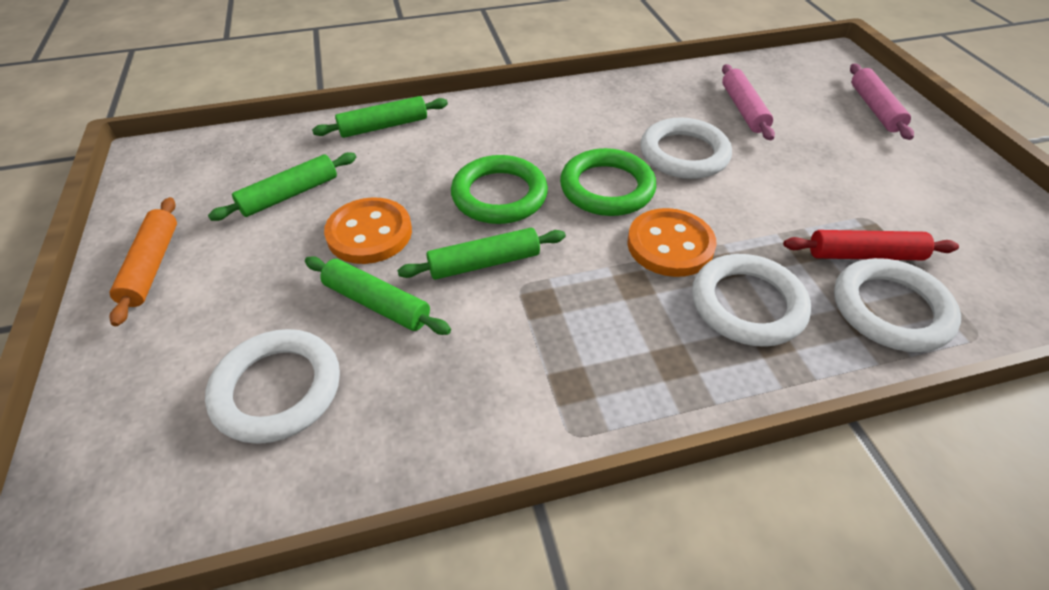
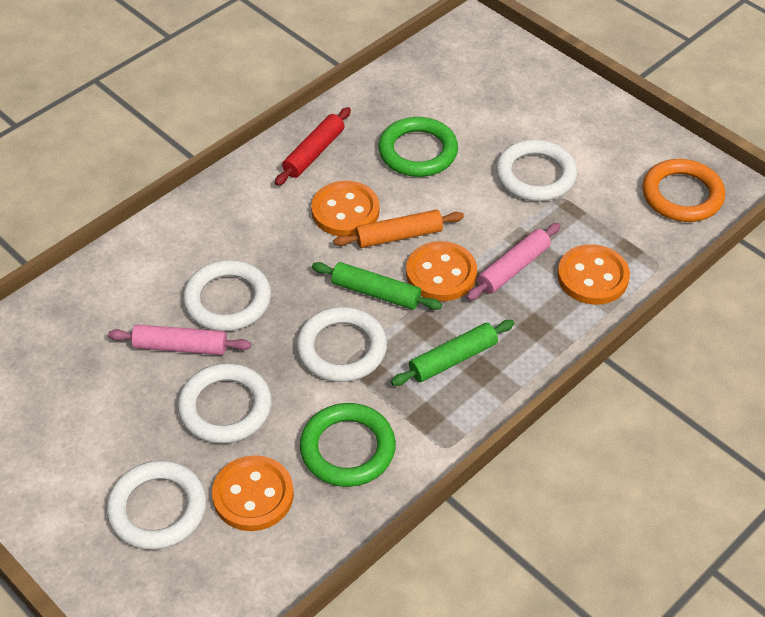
green rolling pin: [208,152,356,221] [305,256,451,335] [312,96,448,138] [397,228,566,280] = 4 -> [312,262,442,310] [391,320,514,386] = 2
orange button: [324,197,412,264] [627,208,717,277] = 2 -> [212,455,294,531] [311,181,380,236] [406,241,477,301] [557,244,630,305] = 4
orange ring: none = 0 -> [642,159,725,222] = 1
white ring: [205,329,340,444] [640,117,732,179] [692,254,811,347] [834,258,961,352] = 4 -> [107,460,207,550] [178,363,272,444] [183,260,271,331] [297,307,387,382] [496,140,577,201] = 5

